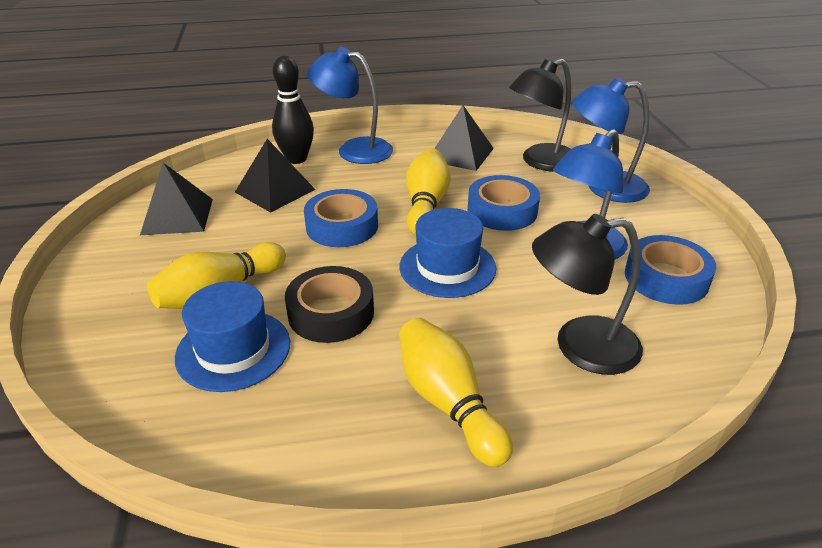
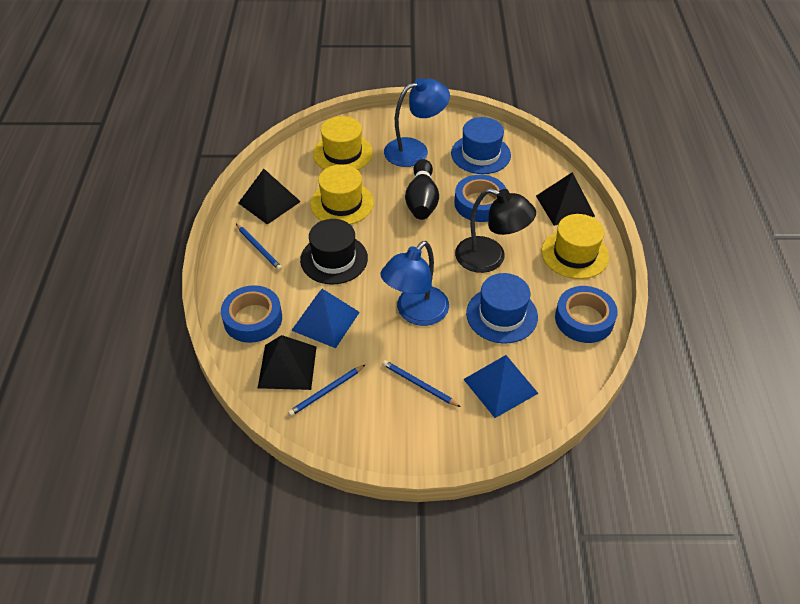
black hat: none = 0 -> [300,219,368,285] = 1
black lamp: [509,59,571,172] [532,214,643,375] = 2 -> [455,188,536,273] = 1
black tape: [285,266,374,343] = 1 -> none = 0
blue lamp: [307,47,393,164] [553,129,628,259] [572,77,650,203] = 3 -> [380,241,449,326] [384,78,450,167] = 2
blue pencil: none = 0 -> [236,224,282,271] [288,364,366,416] [382,360,461,407] = 3
blue pyramid: none = 0 -> [291,289,360,348] [463,355,539,418] = 2
yellow bowling pin: [147,242,286,309] [399,318,513,467] [406,148,451,235] = 3 -> none = 0
yellow hat: none = 0 -> [310,165,374,225] [313,116,373,170] [541,214,609,279] = 3

